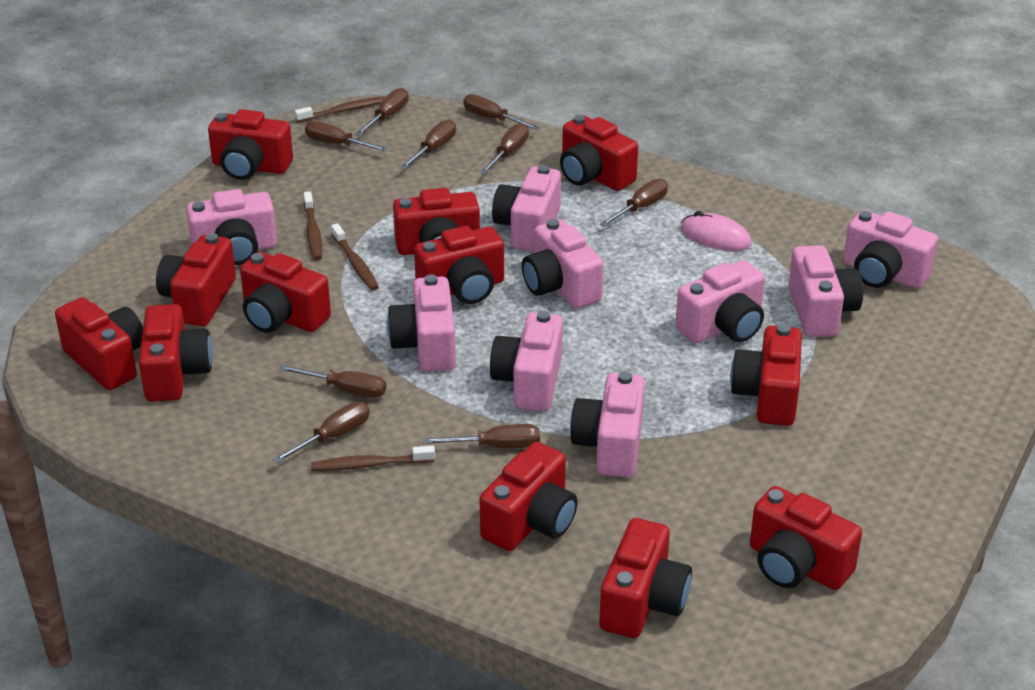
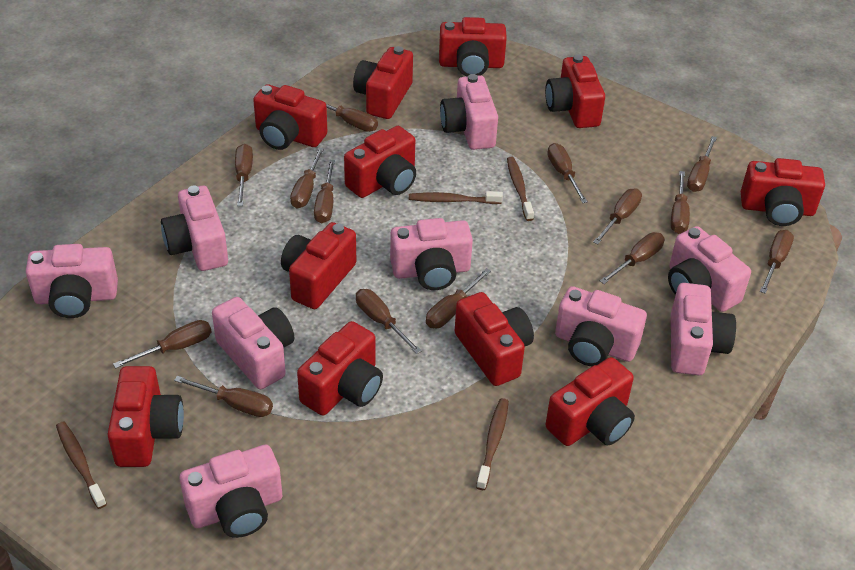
brown screwdriver: [272,402,370,464] [279,365,386,398] [305,121,388,152] [355,88,409,136] [400,119,456,169] [423,424,540,448] [463,94,540,130] [480,123,529,175] [600,179,668,227] = 9 -> [113,320,211,368] [174,376,273,417] [235,144,253,206] [290,148,324,208] [308,96,378,132] [314,160,335,223] [356,289,422,354] [426,268,491,328] [547,143,588,203] [593,189,642,244] [600,232,664,284] [671,171,690,234] [687,136,717,192] [760,230,794,294] = 14
pink mouse: [680,211,752,251] = 1 -> none = 0
red camera: [55,297,143,390] [139,304,213,402] [156,233,236,326] [208,109,293,180] [240,252,331,333] [393,188,480,255] [414,226,504,304] [480,442,578,551] [560,115,638,191] [599,518,692,638] [730,324,802,426] [750,486,862,590] = 12 -> [107,366,184,467] [253,84,327,150] [281,222,356,309] [297,321,383,415] [344,126,416,198] [353,46,413,119] [439,17,507,76] [455,292,534,386] [545,54,605,128] [546,357,635,446] [741,158,825,226] = 11

